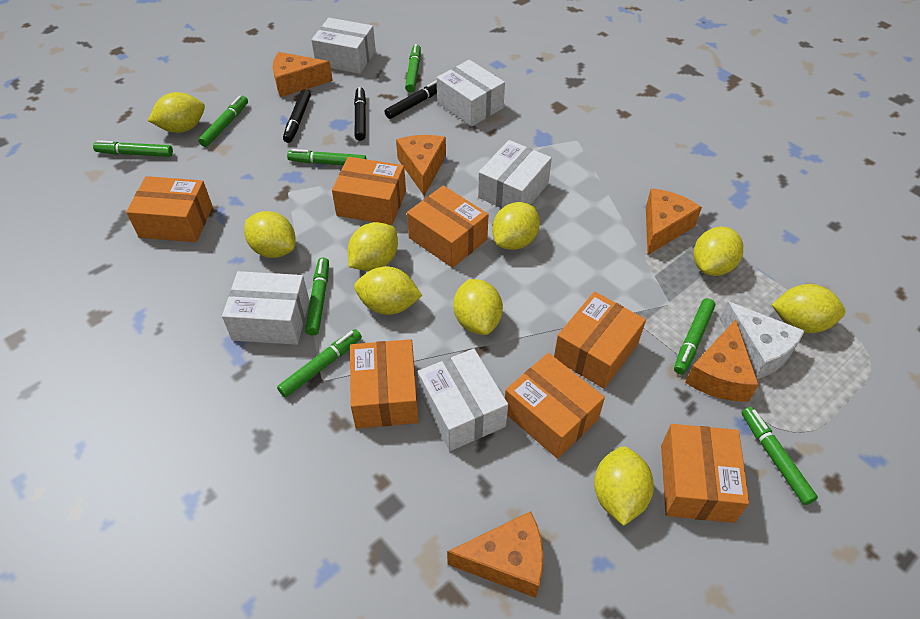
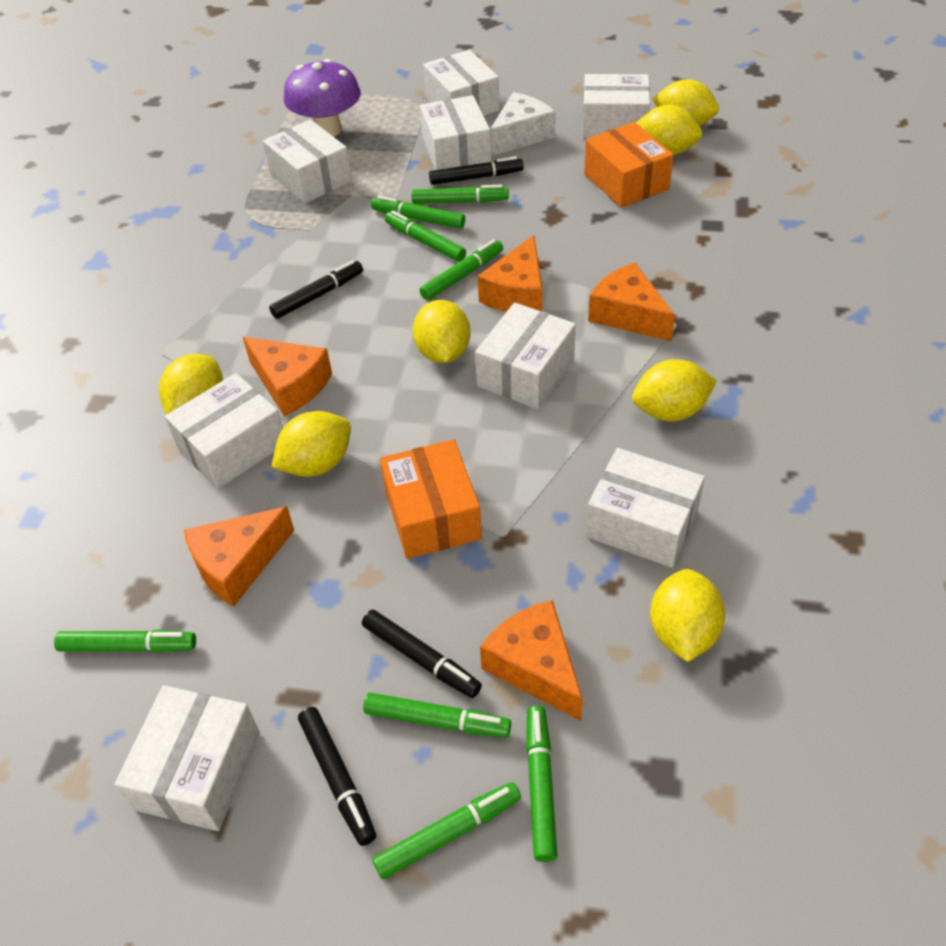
black marker: [283,89,311,143] [354,87,366,141] [385,80,437,119] = 3 -> [269,260,363,319] [298,707,376,846] [362,610,482,698] [429,156,524,185] = 4
orange box: [126,176,213,242] [332,157,406,225] [350,339,419,429] [407,185,489,268] [505,353,605,459] [554,292,646,389] [661,424,749,523] = 7 -> [380,439,482,559] [584,122,674,208] = 2
purple mushroom: none = 0 -> [284,59,361,137] = 1
white box: [222,271,309,345] [311,18,376,74] [418,348,508,451] [437,60,505,127] [478,140,552,208] = 5 -> [114,685,260,831] [165,373,283,489] [263,119,352,204] [420,95,491,170] [423,50,500,116] [475,303,576,409] [582,74,650,138] [586,448,705,568] = 8
yellow lemon: [148,92,205,133] [244,211,296,258] [348,222,398,271] [354,266,422,315] [454,279,503,335] [492,202,540,250] [594,446,654,526] [694,227,743,276] [772,284,846,333] = 9 -> [159,354,223,415] [272,411,351,477] [413,300,471,363] [632,359,717,421] [636,105,702,155] [650,569,725,662] [652,79,719,126] = 7

